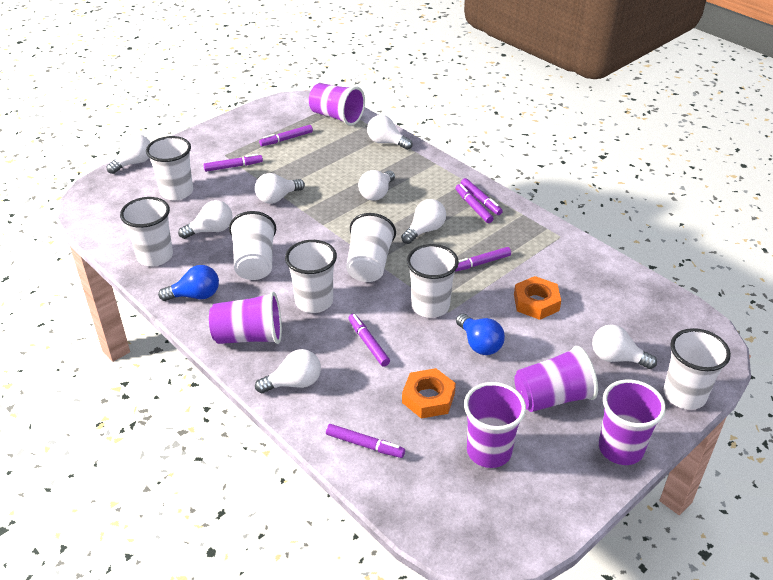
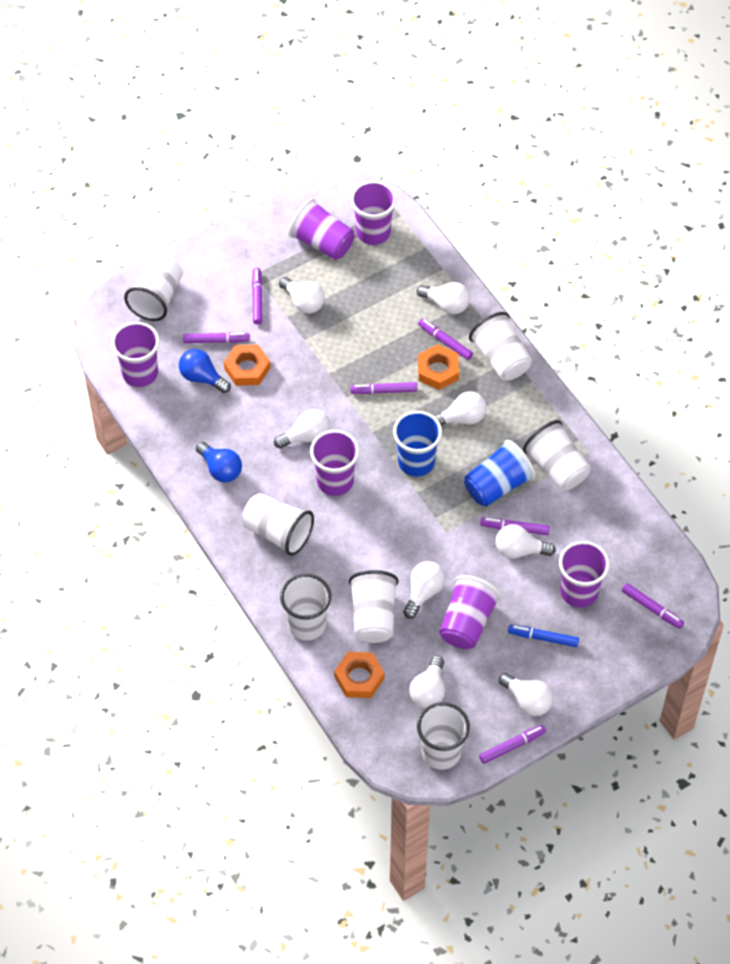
blue cup: none = 0 -> [393,411,442,477] [464,440,535,507] = 2
blue marker: none = 0 -> [508,625,579,647] = 1
orange nut: [402,368,456,419] [514,276,561,320] = 2 -> [224,344,270,386] [334,652,385,698] [418,344,459,390] = 3
purple cup: [209,292,282,344] [309,83,365,126] [464,382,526,468] [514,346,598,412] [599,380,666,465] = 5 -> [112,322,159,387] [288,198,355,260] [310,430,359,496] [351,181,396,245] [439,575,502,649] [559,541,610,608] = 6

